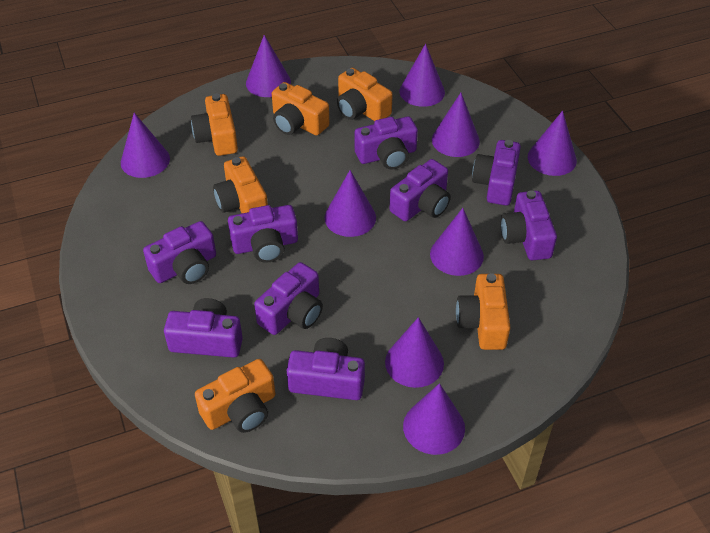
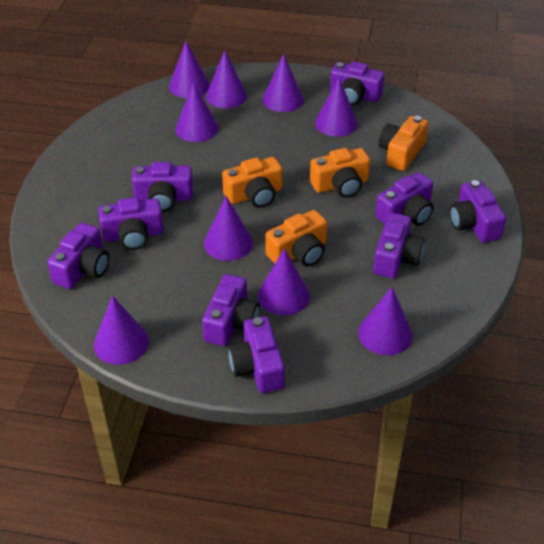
orange camera: [191,94,238,156] [195,359,275,433] [213,156,268,213] [272,82,329,136] [337,68,393,121] [456,273,511,350] = 6 -> [222,157,283,208] [265,210,327,267] [310,148,370,198] [379,116,429,171] = 4

